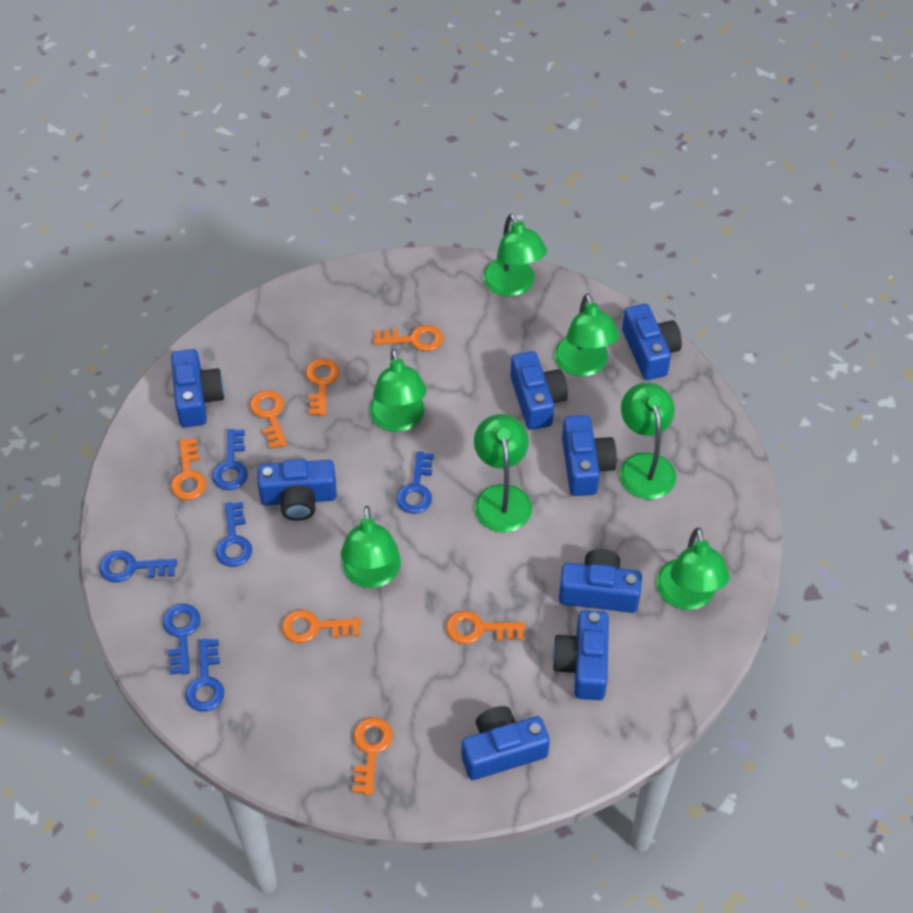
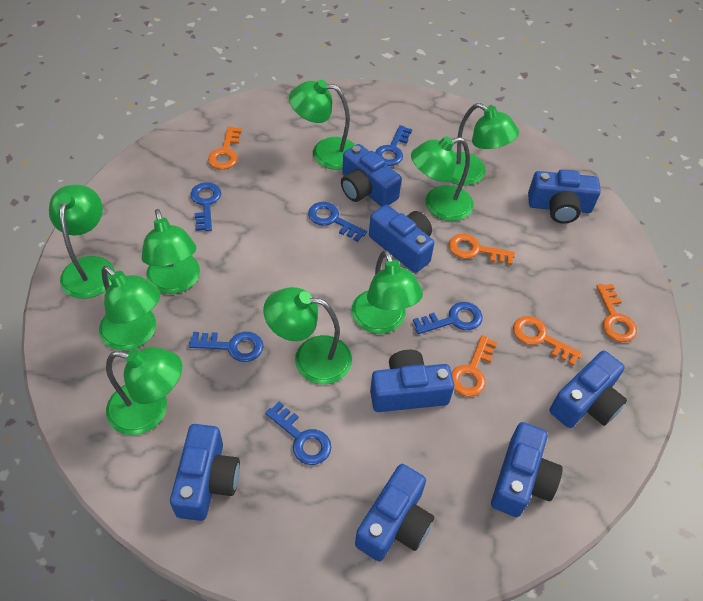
green lamp: [341,506,401,588] [370,349,427,432] [474,414,532,533] [483,214,547,297] [554,293,619,377] [620,383,676,499] [656,528,730,610] = 7 -> [49,185,115,299] [99,265,160,351] [106,347,182,435] [142,209,200,294] [263,287,352,384] [289,80,355,170] [351,250,423,334] [411,136,474,221] [450,103,519,186] = 9
orange key: [171,439,207,500] [250,390,287,449] [282,610,361,643] [306,358,339,416] [353,717,393,796] [374,325,443,352] [446,611,525,644] = 7 -> [208,126,242,170] [449,234,515,265] [451,335,498,397] [513,316,582,366] [596,284,637,342] = 5

